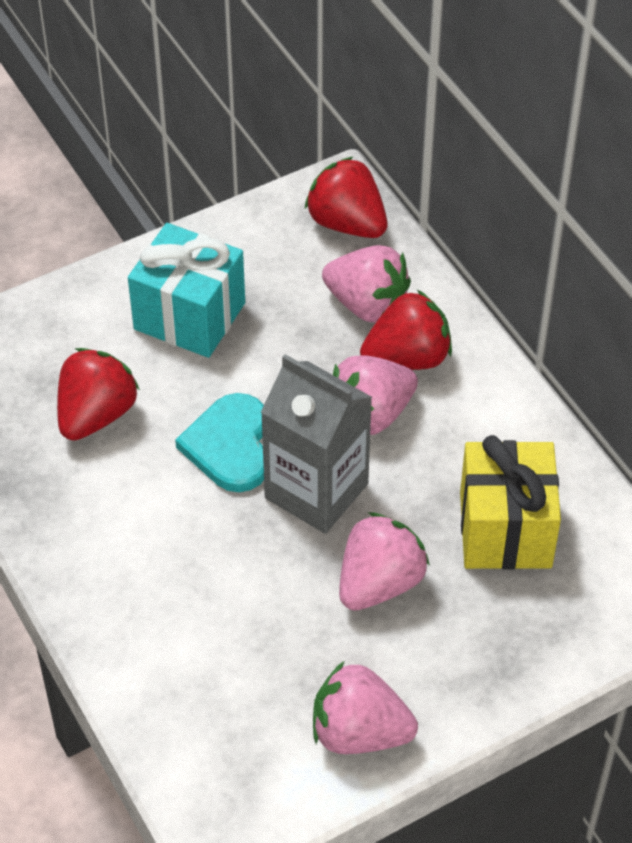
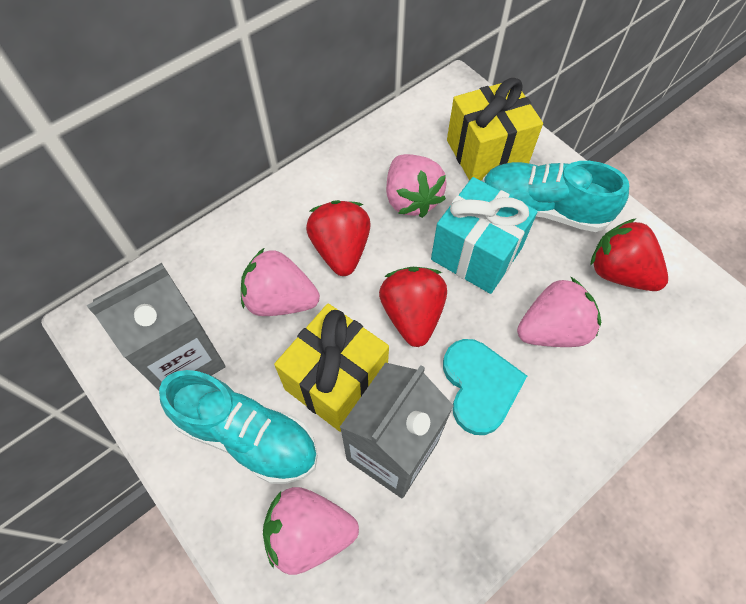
grey carton: [261,354,372,534] = 1 -> [87,263,226,390] [340,362,454,498] = 2
turquoise shoe: none = 0 -> [159,370,318,484] [482,161,629,232] = 2
yellow gift: [460,435,561,570] = 1 -> [274,303,389,432] [447,78,543,181] = 2

